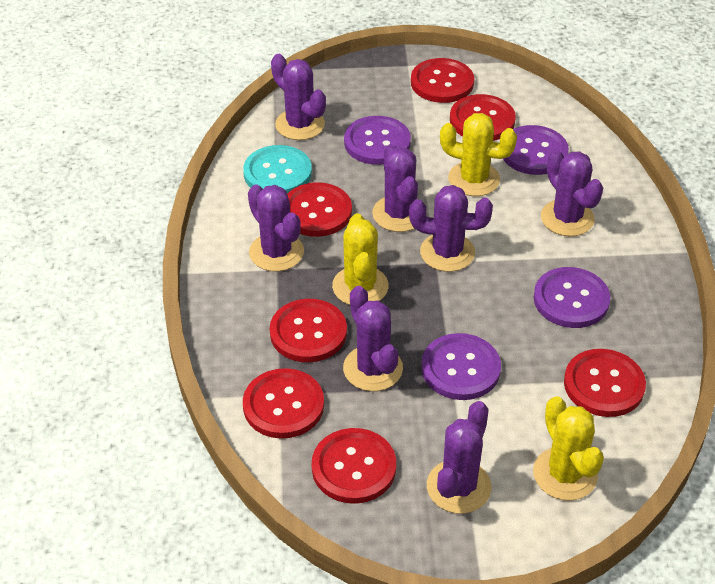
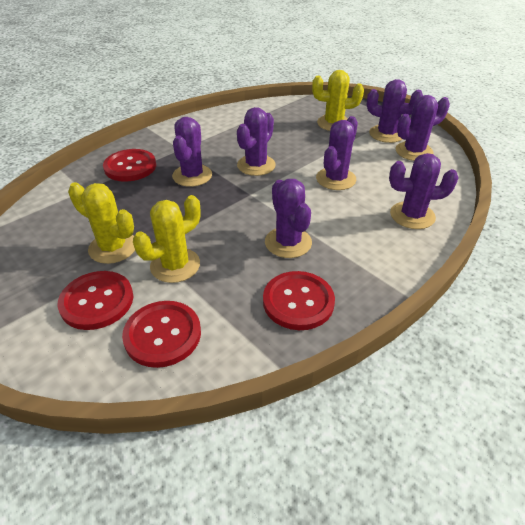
purple button: [344,116,411,165] [421,333,501,400] [503,125,569,175] [533,267,610,328] = 4 -> none = 0
red button: [243,368,324,439] [270,299,347,362] [287,182,352,237] [312,428,396,504] [411,58,474,103] [450,94,516,141] [564,349,646,417] = 7 -> [58,271,133,330] [103,149,156,182] [122,301,201,368] [263,271,335,330] = 4
turquoise button: [243,145,312,194] = 1 -> none = 0

